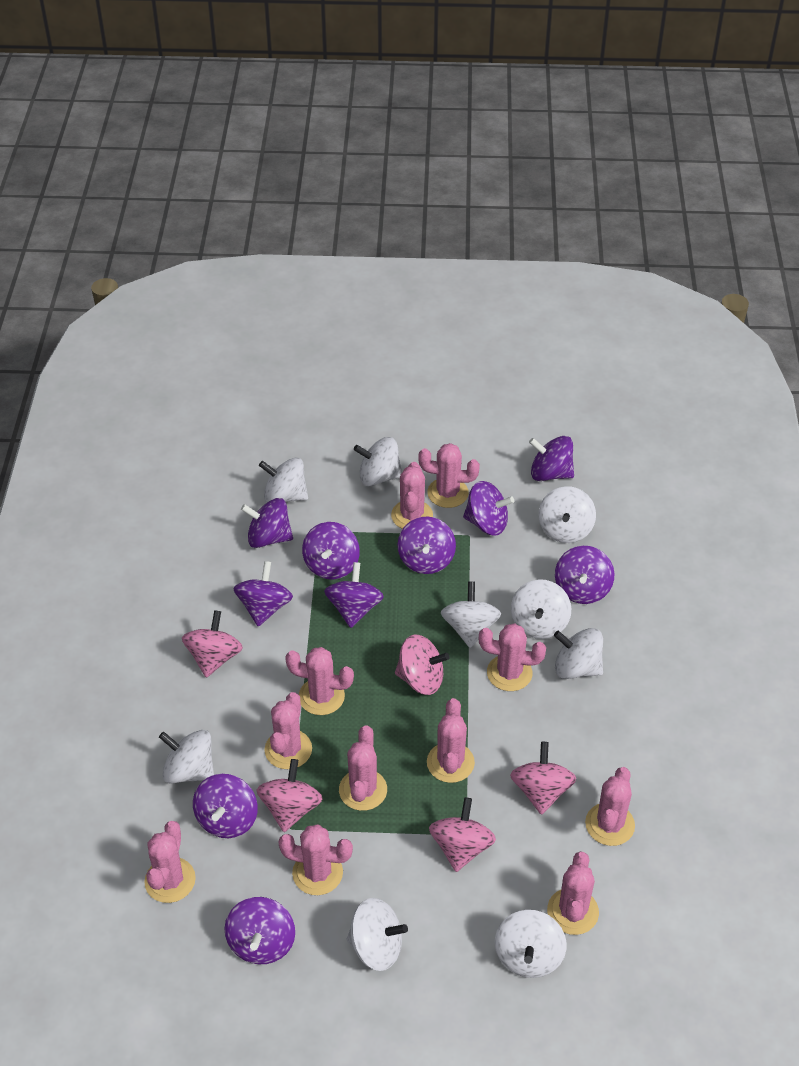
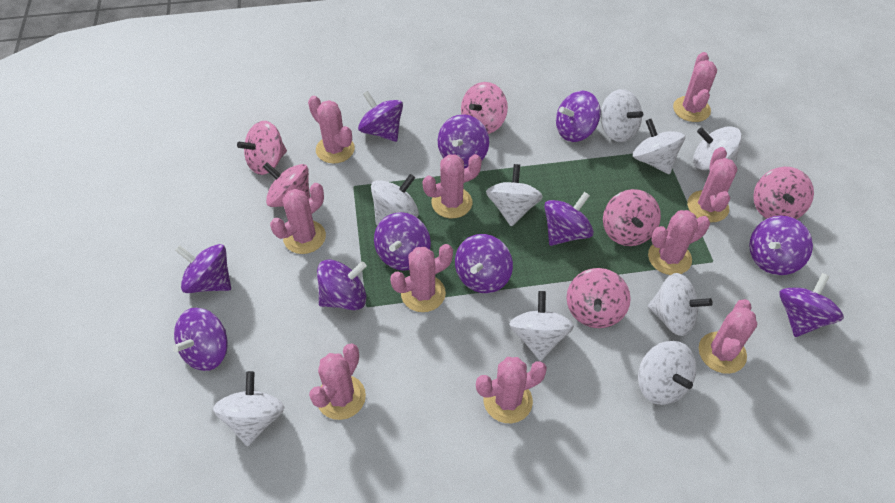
pink cactus: [144,821,196,903] [264,692,312,769] [278,824,353,895] [285,647,354,715] [339,725,387,811] [391,462,433,529] [418,443,480,508] [427,698,475,783] [479,623,546,691] [547,852,599,935] [585,767,635,846] = 11 -> [270,183,326,254] [308,96,355,164] [309,344,366,420] [390,244,453,312] [423,154,482,218] [476,357,547,423] [648,210,710,275] [673,52,717,122] [687,147,738,222] [699,299,757,374] = 10
pink spinning top: [182,610,243,678] [257,759,323,832] [395,634,450,695] [429,797,496,872] [510,742,576,815] = 5 -> [237,121,287,175] [263,162,310,207] [461,82,508,134] [567,268,631,328] [603,189,661,246] [753,167,814,219] = 6
purple spinning top: [193,774,258,838] [225,897,295,964] [233,561,293,627] [241,498,293,548] [302,522,360,580] [324,562,384,628] [398,517,456,574] [463,481,514,536] [529,436,574,481] [555,546,615,604] = 10 -> [172,308,228,371] [175,244,231,293] [317,260,367,310] [358,91,403,142] [374,212,431,271] [438,114,489,168] [455,234,513,293] [544,192,594,246] [556,91,601,142] [749,216,813,275] [779,273,844,337] = 11

